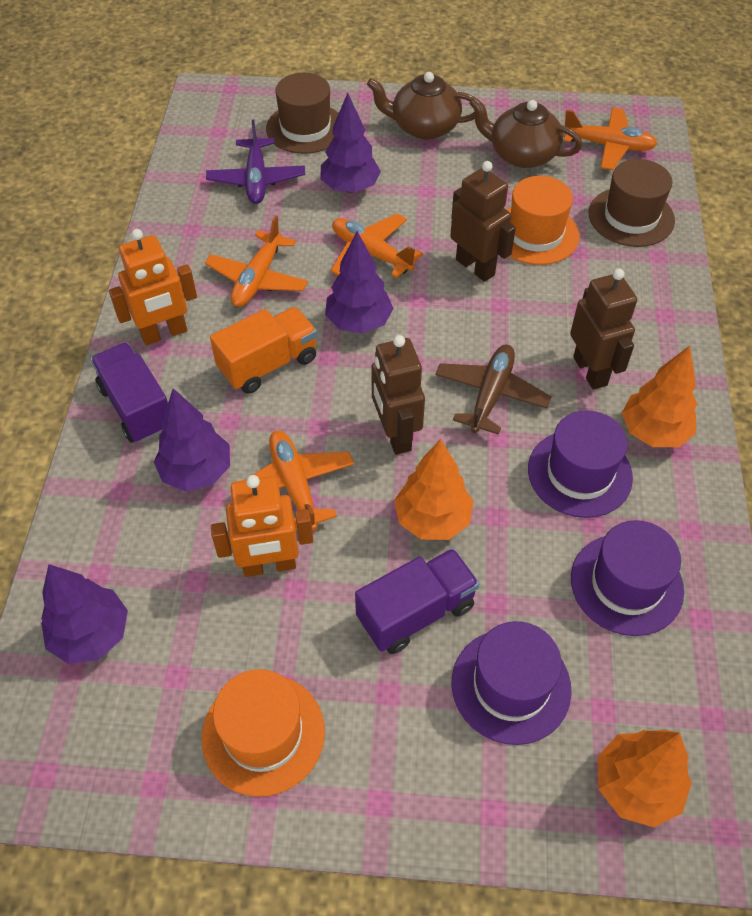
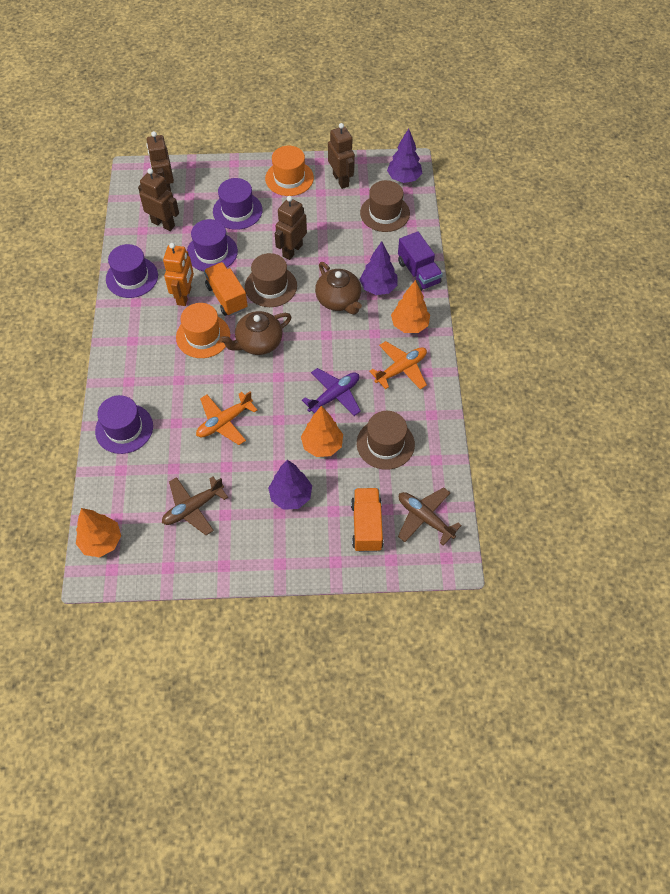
brown hat: [266,73,339,154] [589,159,675,247] = 2 -> [245,253,297,307] [357,411,415,470] [360,180,410,232] = 3
brown plane: [435,344,552,435] = 1 -> [162,477,228,535] [398,487,462,546] = 2
brown robot: [372,335,425,455] [450,161,516,282] [570,268,637,390] = 3 -> [138,168,179,231] [147,131,174,191] [275,196,307,260] [328,123,355,189] = 4
orange plane: [205,216,308,307] [245,430,354,531] [331,213,423,278] [564,108,658,170] = 4 -> [196,391,257,445] [369,341,427,390] = 2
orange robot: [109,229,197,345] [211,475,313,577] = 2 -> [163,243,194,306] = 1
orange truck: [210,307,317,394] = 1 -> [204,262,248,316] [351,488,384,552] = 2
purple hat: [452,621,572,745] [528,410,633,518] [571,520,684,636] = 3 -> [95,395,153,454] [106,244,158,298] [187,219,238,272] [213,178,263,230] = 4
purple tree: [41,564,128,664] [154,388,230,491] [320,93,381,193] [325,231,394,334] = 4 -> [268,460,312,510] [360,241,398,295] [387,128,422,183] = 3
purple truck: [91,342,168,443] [355,548,480,654] = 2 -> [398,231,443,291] = 1

